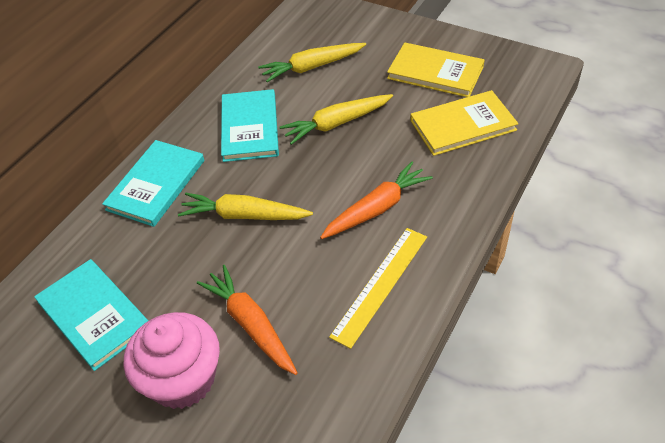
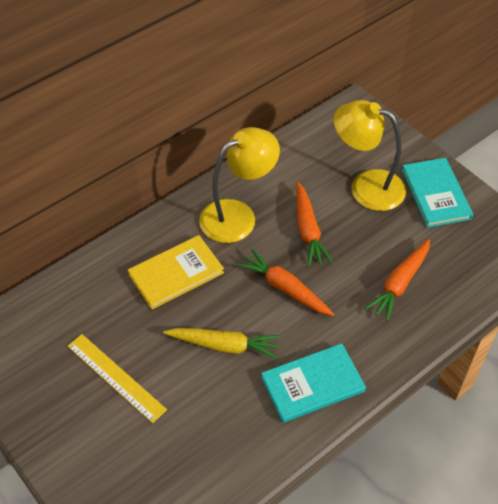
orange carrot: [197,265,298,375] [320,161,433,239] = 2 -> [237,249,334,316] [296,182,333,267] [365,239,430,322] = 3
pink cupcake: [124,312,220,409] = 1 -> none = 0
turquoise book: [34,259,148,371] [102,140,204,227] [221,89,279,162] = 3 -> [261,343,366,423] [402,158,473,228] = 2
yellow book: [387,42,485,97] [410,90,518,156] = 2 -> [128,235,224,310] = 1
yellow carrot: [178,193,313,220] [258,43,366,82] [279,94,393,145] = 3 -> [163,328,281,359] = 1
yellow lamp: none = 0 -> [199,127,280,243] [334,100,406,211] = 2

